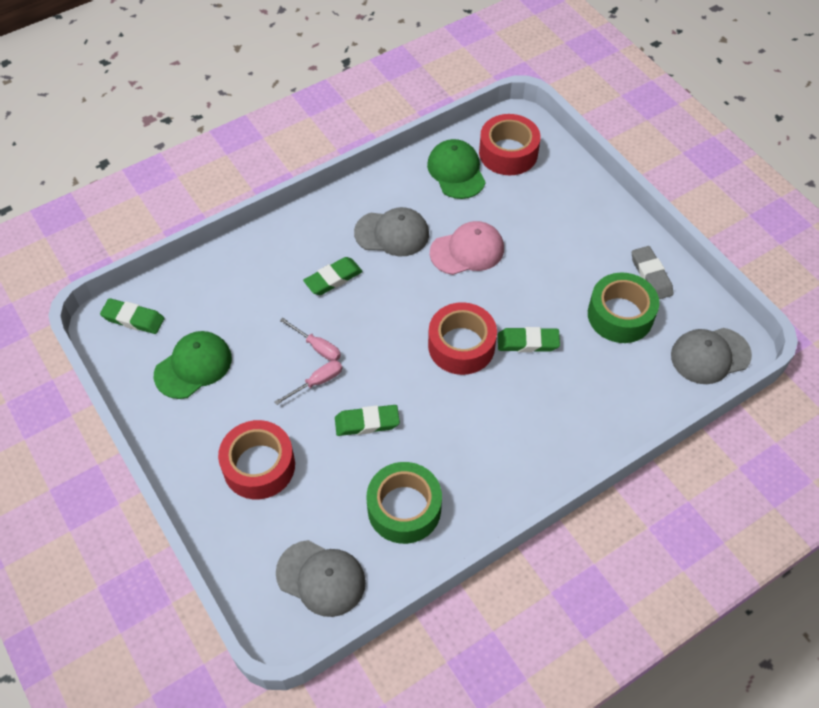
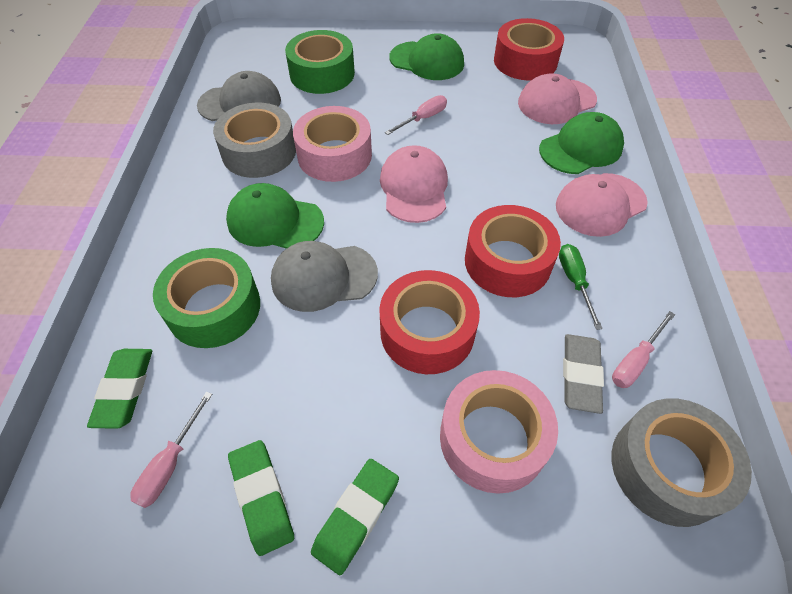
green cap: [154,331,232,399] [427,139,486,199] = 2 -> [226,183,324,249] [390,33,464,80] [539,112,624,174] = 3
green eraser: [100,298,165,334] [303,257,363,295] [335,405,400,436] [498,327,560,352] = 4 -> [87,349,152,429] [228,440,294,556] [311,459,399,575] = 3
green screwdriver: none = 0 -> [559,244,603,330] = 1
grey cap: [276,540,366,617] [354,207,429,256] [671,328,752,384] = 3 -> [197,71,281,121] [271,241,378,312] = 2
grey tape: none = 0 -> [213,102,296,178] [611,398,752,527] = 2
pink cap: [430,221,504,275] = 1 -> [380,145,448,223] [518,73,597,124] [556,173,648,237] = 3
pink screwdriver: [274,360,342,405] [280,318,341,361] = 2 -> [130,392,212,508] [385,95,447,135] [612,311,675,388] = 3
pink tape: none = 0 -> [293,106,372,182] [440,370,558,494] = 2

